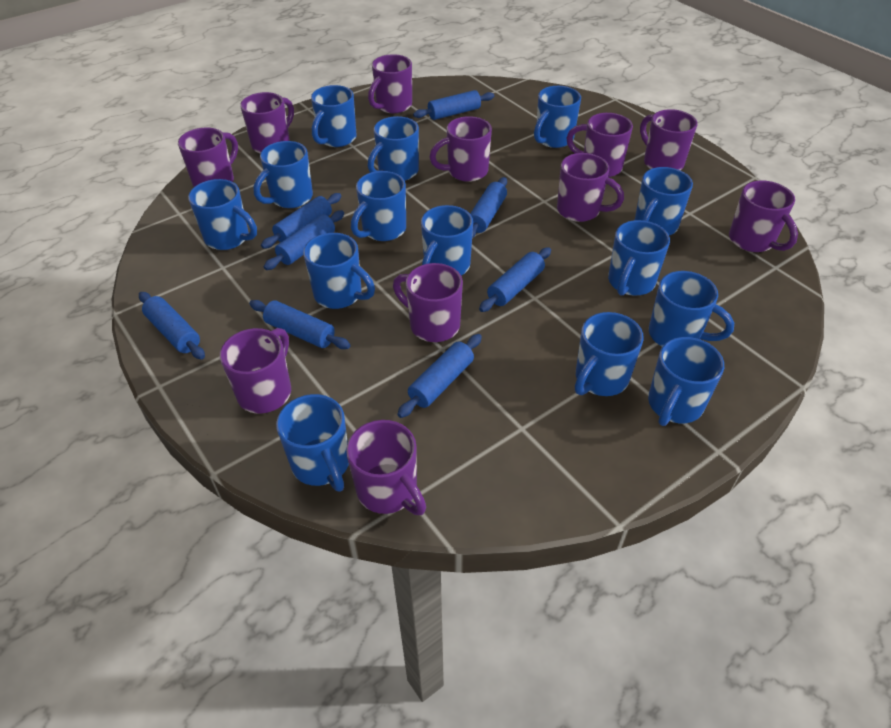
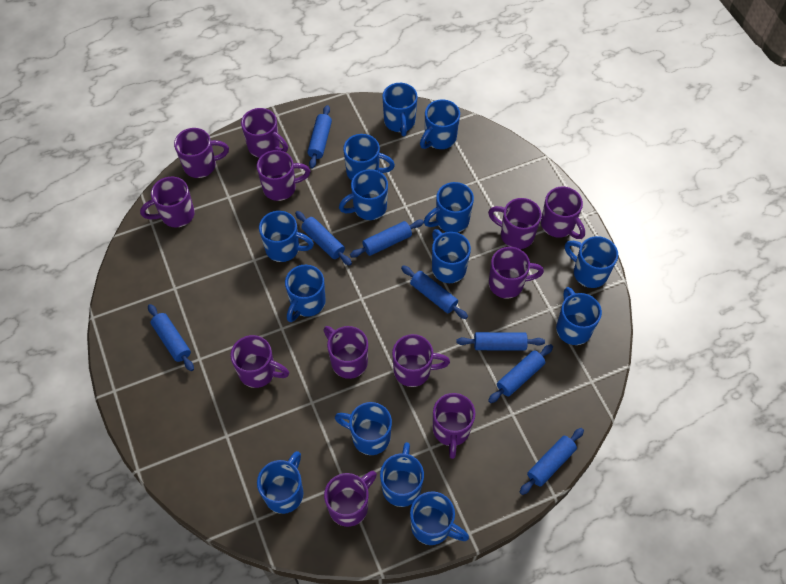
purple mug: [178,128,238,187] [220,328,291,414] [240,92,294,153] [346,420,426,515] [368,54,412,113] [393,263,463,342] [430,116,492,182] [557,153,624,222] [566,113,633,177] [640,109,697,170] [729,181,798,252] = 11 -> [140,177,195,227] [174,128,229,178] [230,335,289,388] [241,108,288,158] [257,150,310,201] [323,326,368,379] [324,471,377,527] [392,334,450,387] [433,393,475,459] [488,198,542,249] [489,247,544,299] [541,187,585,239] = 12

